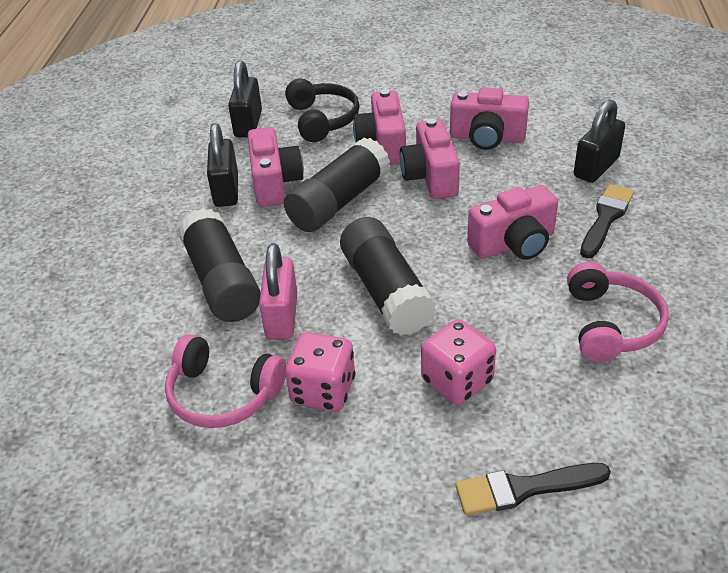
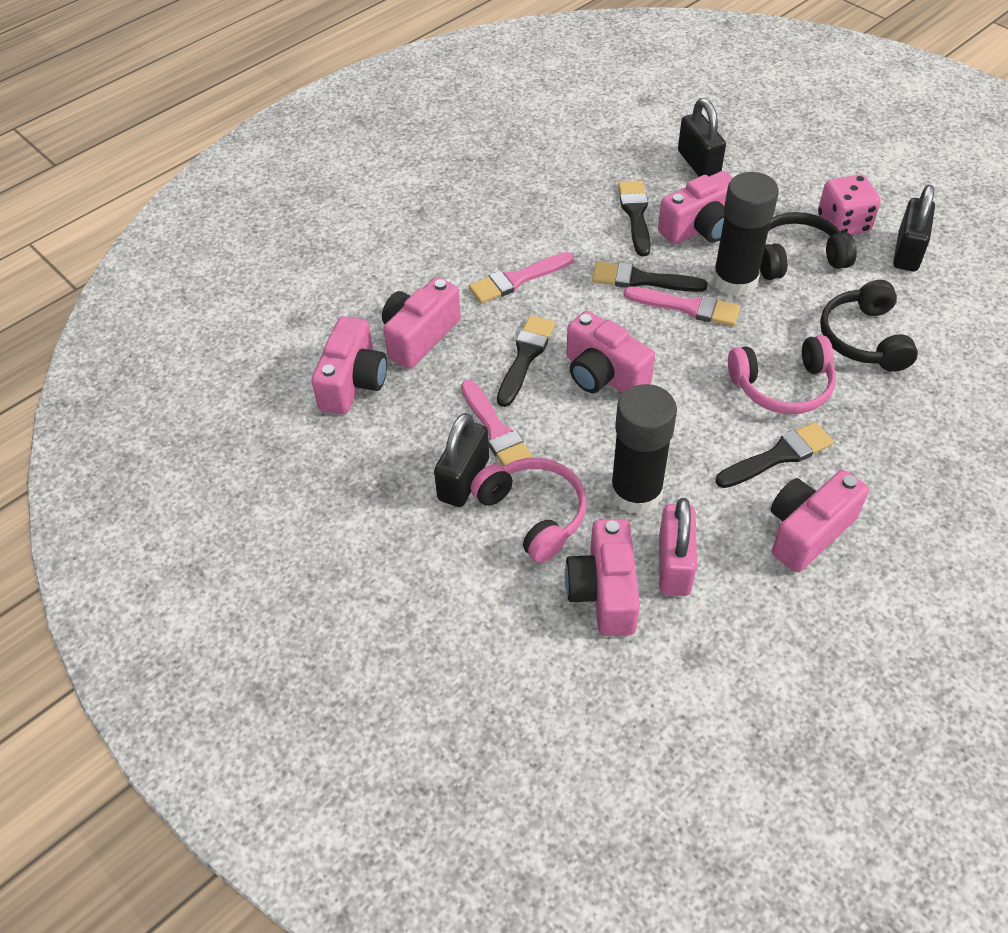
black brush: [455,463,611,515] [580,184,634,258] = 2 -> [497,315,555,407] [592,261,708,292] [618,180,651,256] [716,422,834,488] = 4
black glue stick: [178,208,261,322] [284,138,390,232] [340,217,436,335] = 3 -> [610,384,677,515] [712,172,779,297] = 2
black headphones: [285,79,360,142] = 1 -> [760,212,857,280] [820,280,918,372] = 2
pink brush: none = 0 -> [461,380,533,466] [469,252,574,304] [623,286,740,326] = 3
pink camera: [248,127,304,207] [353,89,406,165] [400,118,460,199] [450,88,529,150] [467,185,558,260] = 5 -> [311,316,387,414] [382,277,461,369] [565,519,640,636] [566,311,655,393] [658,171,733,245] [771,470,869,573] = 6
pink dice: [285,332,355,411] [421,319,496,405] = 2 -> [818,175,880,235] = 1

